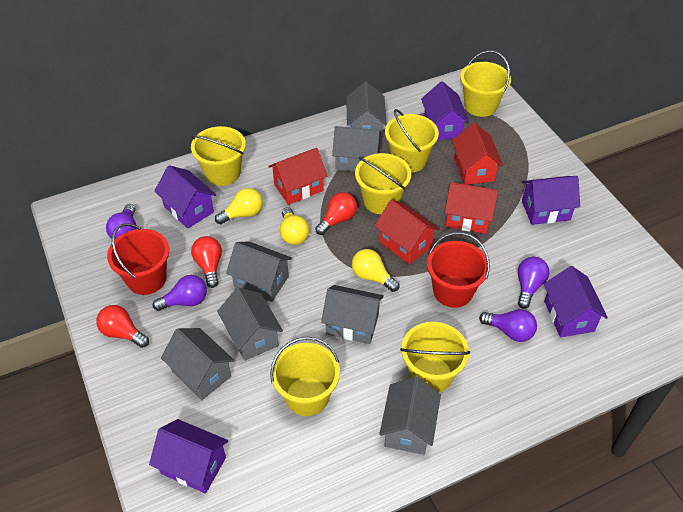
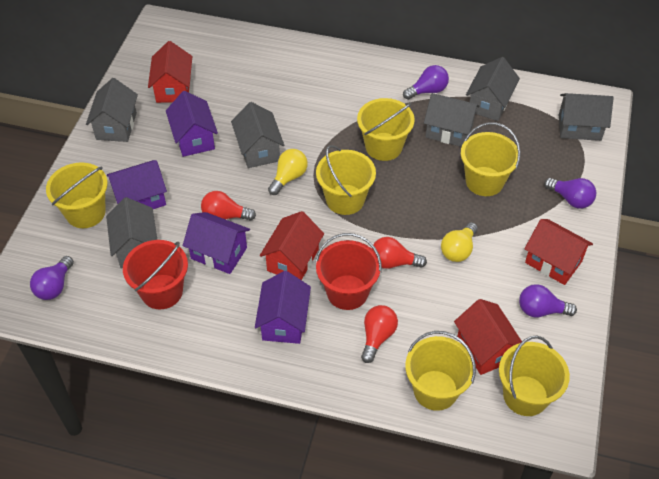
grey house: [161,328,234,400] [217,288,283,361] [226,241,292,302] [321,285,384,344] [332,126,381,171] [346,82,387,140] [379,376,441,455] = 7 -> [86,78,138,142] [106,197,157,268] [231,102,284,168] [424,93,480,147] [466,57,520,121] [559,93,613,141] = 6
purple house: [149,419,228,494] [155,165,216,229] [421,81,469,140] [522,176,580,225] [544,266,608,337] = 5 -> [107,160,167,209] [166,91,218,157] [183,212,250,274] [255,271,311,344] = 4
yellow light bulb: [215,188,263,225] [280,207,309,245] [352,249,399,292] = 3 -> [268,149,308,195] [441,222,478,262] = 2

